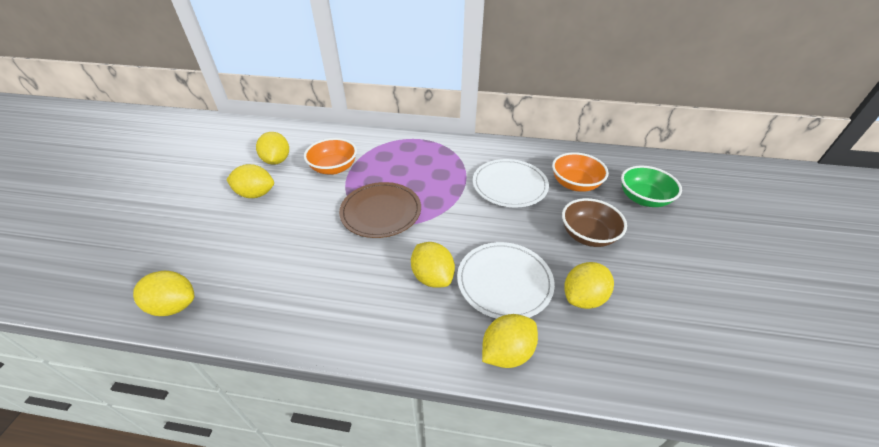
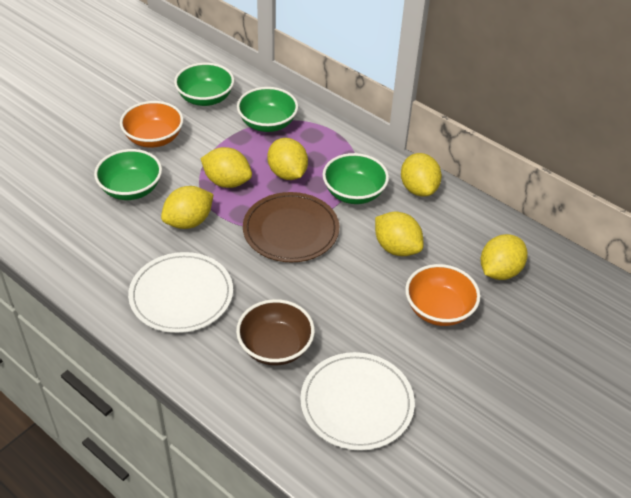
green bowl: [621,166,682,207] = 1 -> [94,149,162,200] [174,63,234,106] [237,87,298,132] [322,153,389,204] = 4

